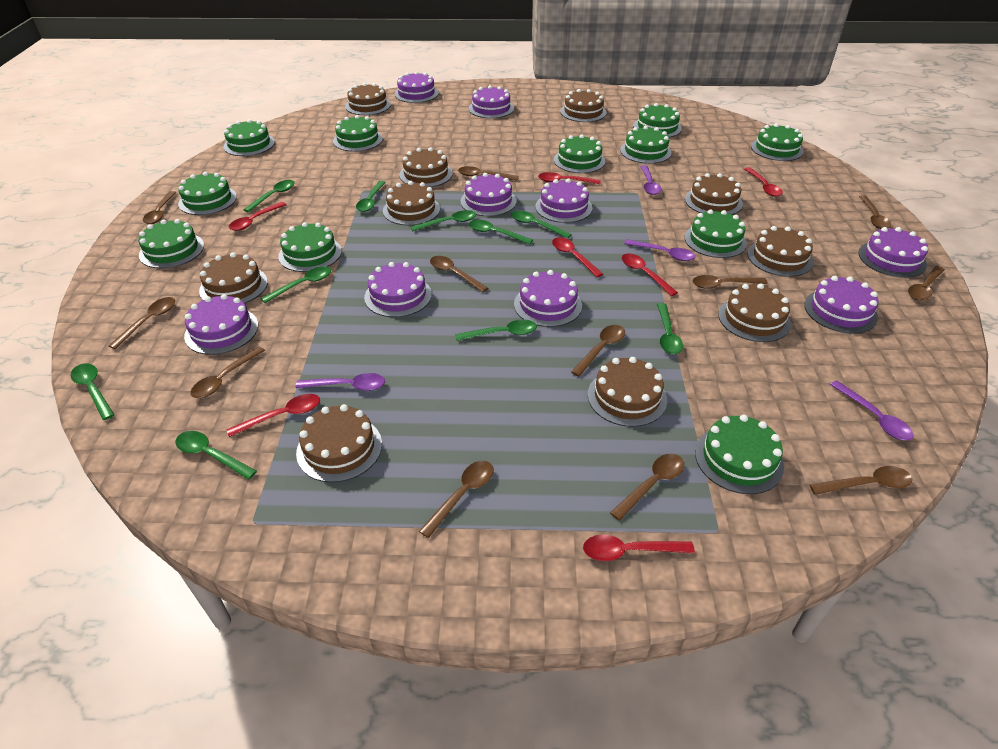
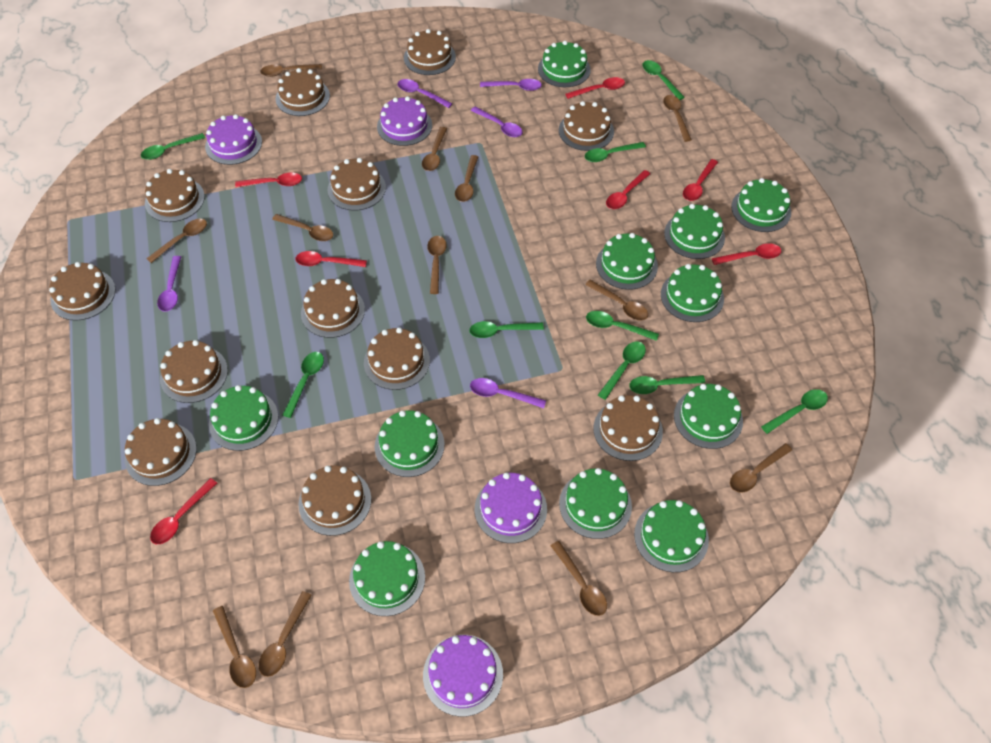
brown cake: [199,252,268,304] [296,404,382,483] [345,83,391,115] [383,181,440,225] [399,147,453,187] [560,89,607,122] [588,357,667,427] [685,173,743,215] [718,283,791,342] [747,226,813,277] = 10 -> [49,262,116,321] [125,418,197,486] [145,169,205,222] [160,340,228,403] [276,68,330,116] [298,465,371,536] [301,279,365,338] [328,158,386,211] [364,327,430,390] [404,29,456,75] [559,101,614,151] [594,395,663,461] = 12
green spoon: [71,363,114,420] [175,431,257,480] [243,180,295,212] [261,266,331,303] [356,181,386,212] [411,210,476,231] [455,320,537,341] [469,220,533,244] [511,211,572,239] [657,303,683,354] = 10 -> [141,133,205,160] [283,352,324,418] [469,321,544,338] [585,142,646,162] [586,311,659,341] [598,341,646,400] [629,375,705,394] [642,60,685,100] [761,389,828,434] = 9
purple cake: [184,294,258,355] [364,262,432,317] [395,71,439,103] [460,173,517,216] [469,85,514,118] [514,270,582,327] [535,178,592,223] [804,276,879,334] [858,227,928,278] = 9 -> [205,114,262,165] [377,96,432,146] [423,635,503,717] [475,473,547,543] = 4
purple spoon: [295,373,385,391] [624,239,695,261] [640,165,661,195] [830,381,914,441] = 4 -> [157,256,181,312] [398,79,452,108] [470,378,546,408] [471,107,523,137] [480,79,542,91] = 5

